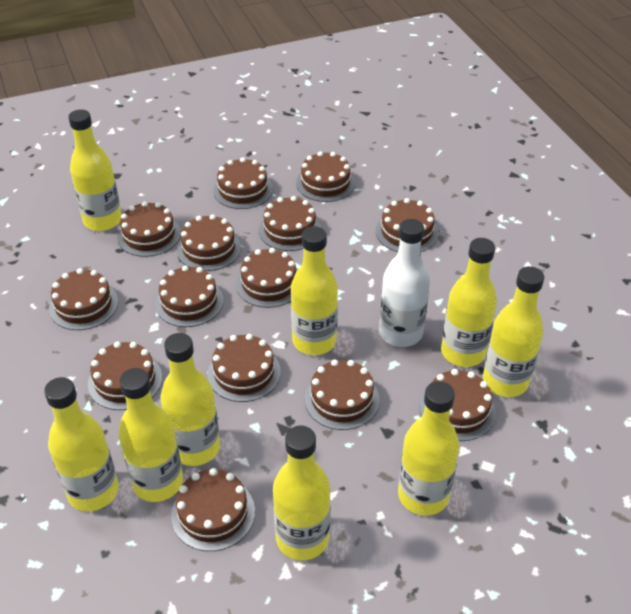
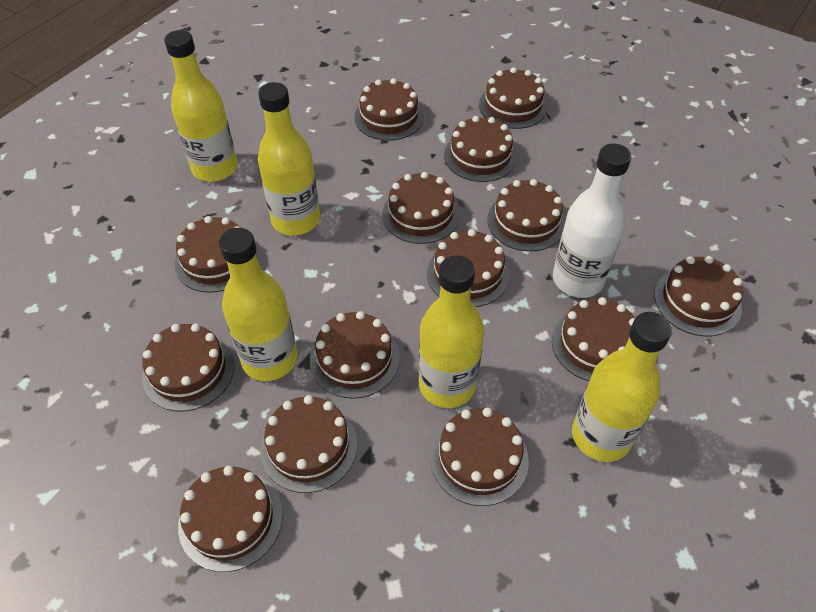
yellow bottle: [44,377,118,512] [68,109,122,231] [118,368,183,502] [160,333,220,466] [273,426,331,560] [291,226,338,355] [398,381,460,516] [441,238,497,367] [483,266,544,397] = 9 -> [164,30,237,182] [219,228,298,381] [258,82,320,236] [419,255,484,408] [572,312,672,462] = 5

